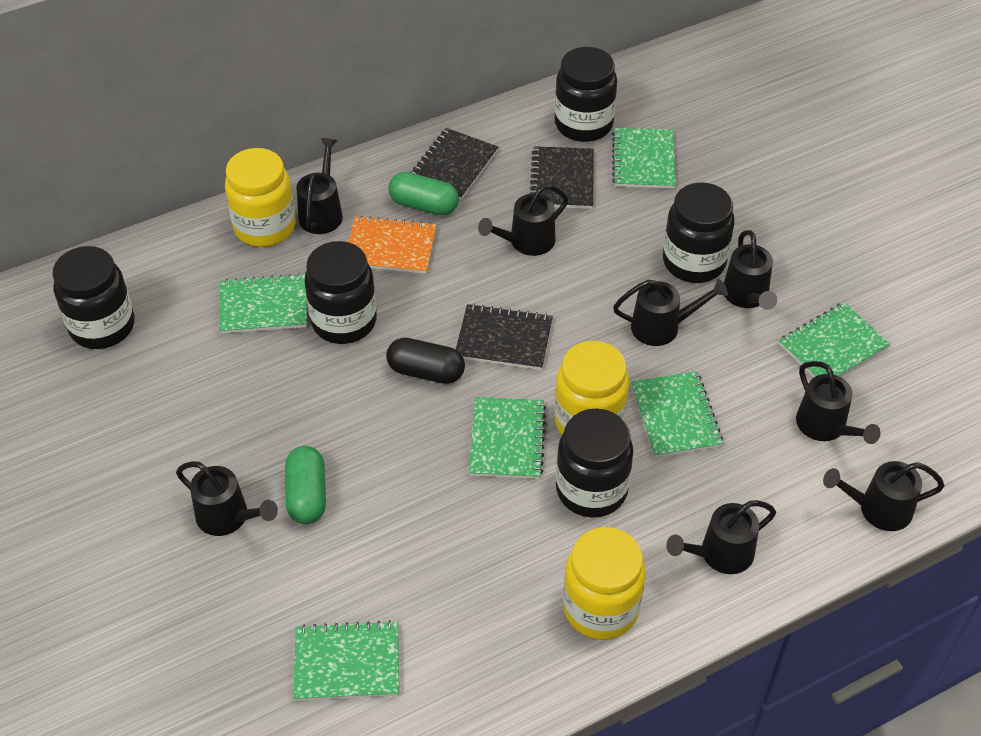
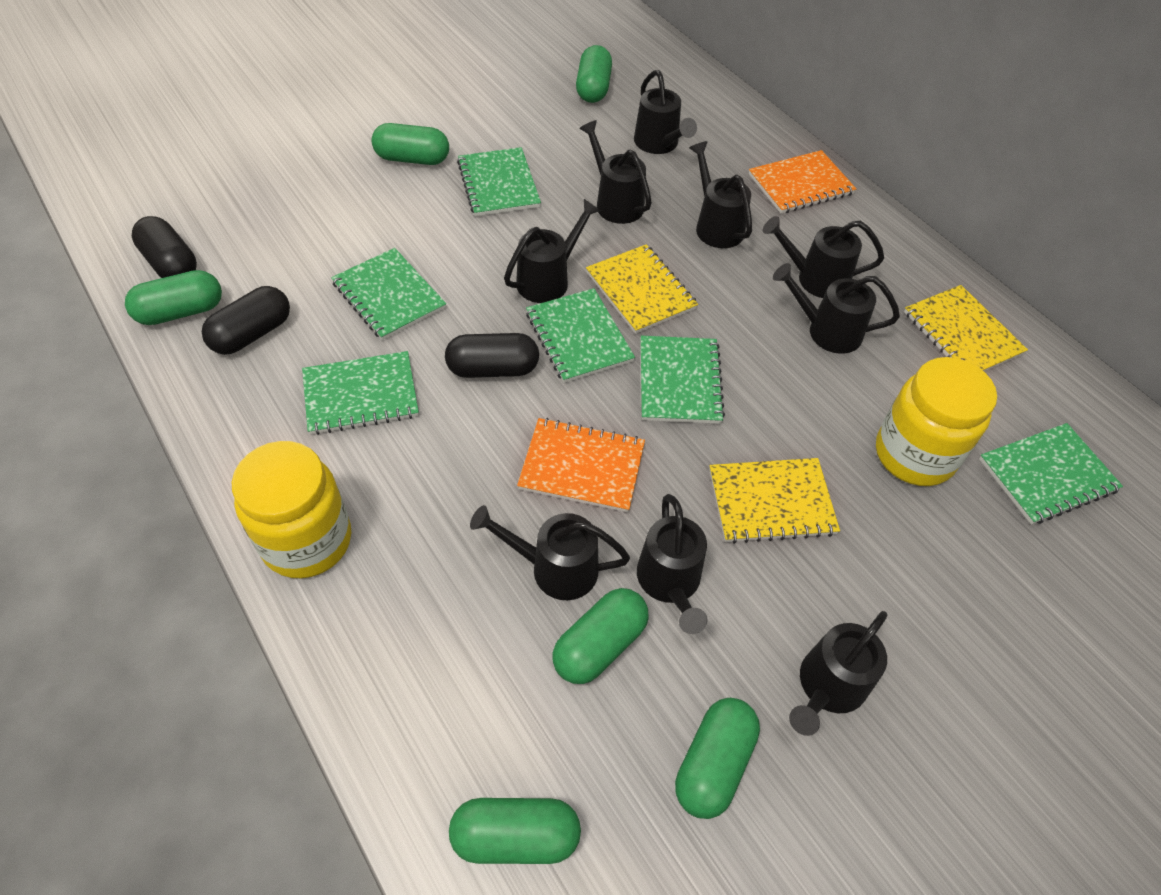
black capsule: [386,338,465,384] = 1 -> [132,216,197,278] [202,286,290,355] [445,333,539,378] = 3
black jar: [53,246,134,349] [304,241,377,344] [555,47,617,142] [556,409,633,518] [663,182,734,283] = 5 -> none = 0
black notebook: [410,128,498,200] [456,304,553,370] [530,146,594,209] = 3 -> none = 0
black watering can: [176,461,278,536] [296,138,343,234] [478,185,568,256] [613,279,728,346] [666,500,776,574] [724,230,777,310] [796,361,881,444] [823,461,945,531] = 8 -> [470,505,630,600] [504,199,601,303] [579,120,652,224] [634,70,697,154] [637,494,708,634] [689,141,752,248] [763,216,884,298] [773,263,900,354] [789,611,887,736] = 9
green capsule: [285,446,326,524] [388,172,459,215] = 2 -> [125,270,222,325] [372,123,449,165] [449,798,581,864] [553,588,649,684] [576,45,612,103] [675,698,760,819] = 6
orange notebook: [349,216,436,274] = 1 -> [517,418,645,512] [749,150,856,214] = 2
yellow jar: [225,148,296,247] [555,341,629,434] [563,527,646,640] = 3 -> [232,441,351,578] [876,357,997,486] = 2
yellow notebook: none = 0 -> [586,244,698,334] [709,458,840,544] [904,285,1028,372] = 3

